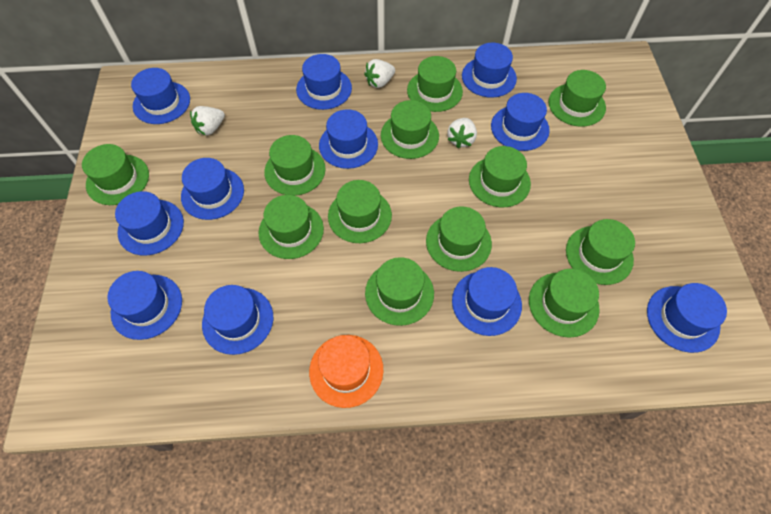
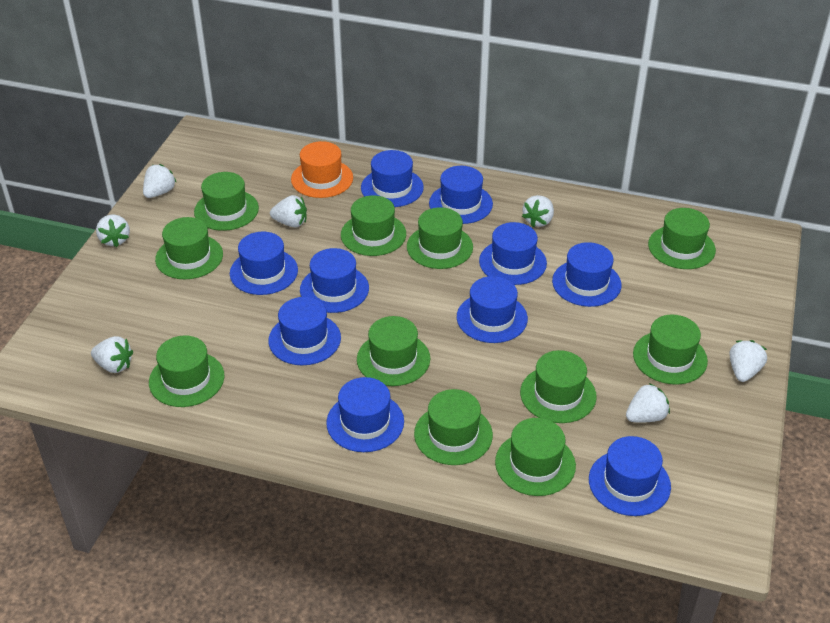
blue hat: [107,271,182,340] [115,191,184,256] [131,68,190,124] [181,158,244,220] [202,285,273,355] [296,54,352,110] [319,109,378,169] [452,267,522,336] [462,42,517,98] [491,93,550,151] [647,283,727,353] = 11 -> [230,232,298,295] [268,297,341,365] [300,248,369,313] [326,377,404,452] [361,150,424,207] [429,166,493,224] [457,276,528,343] [479,222,547,285] [552,242,622,307] [589,436,671,516] = 10
green hat: [82,144,149,205] [259,195,324,259] [264,135,326,196] [328,180,392,243] [365,257,434,326] [381,100,439,159] [407,56,463,112] [426,206,492,272] [469,146,531,207] [529,269,600,338] [549,70,606,127] [566,219,635,285] = 12 -> [149,336,224,407] [155,217,223,279] [194,172,259,231] [341,195,406,256] [357,316,430,386] [407,207,473,269] [414,389,493,465] [495,418,576,496] [520,350,597,423] [633,315,708,385] [648,208,716,269] = 11
white strawberry: [190,106,225,135] [364,59,395,88] [448,118,477,148] = 3 -> [91,336,133,373] [96,214,130,247] [143,164,177,198] [270,195,307,227] [522,195,554,227] [626,383,670,423] [730,340,767,382] = 7

